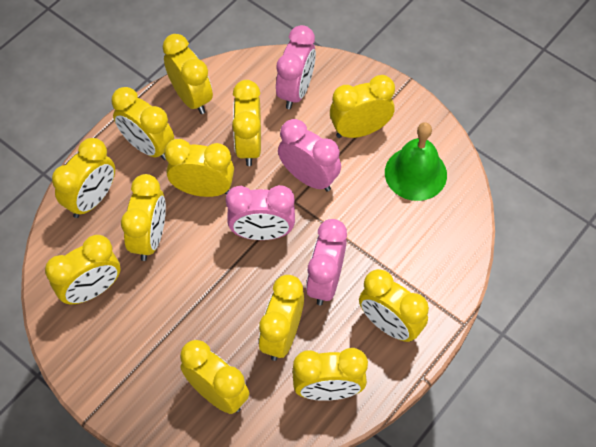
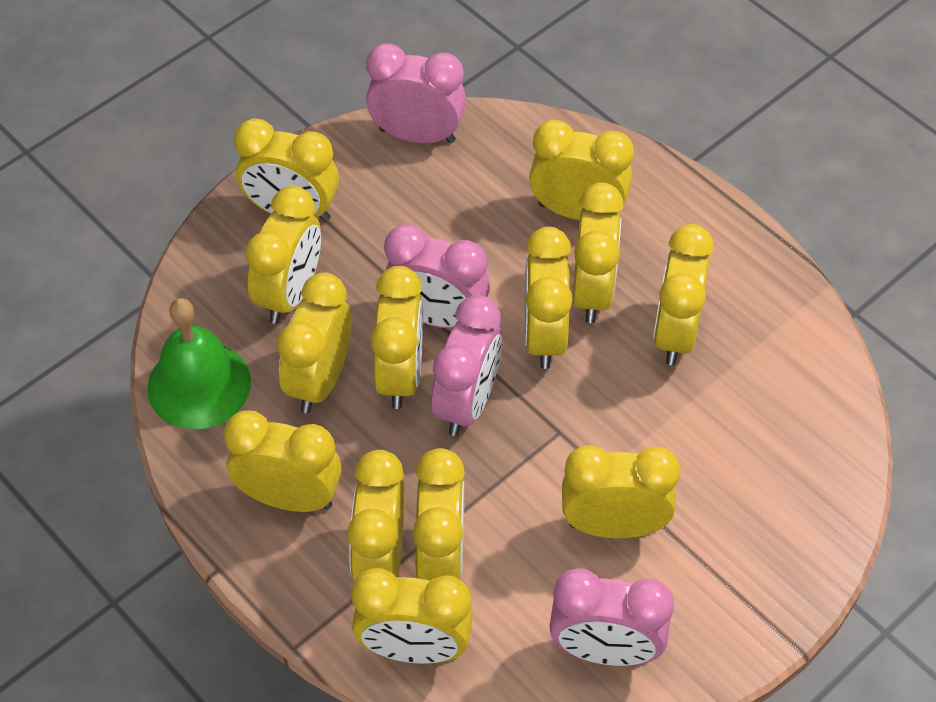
yellow clock: [45,235,121,305] [52,138,115,218] [112,87,174,160] [121,174,166,261] [163,34,213,114] [164,139,234,197] [180,340,249,414] [232,80,261,166] [259,275,304,361] [293,348,368,401] [330,75,395,138] [359,269,429,342] = 12 -> [224,411,342,512] [234,119,339,222] [245,186,321,324] [277,272,352,413] [347,450,405,581] [351,568,473,664] [371,266,423,409] [413,448,465,581] [524,227,572,369] [529,120,634,220] [562,445,681,538] [572,182,624,323] [653,224,714,365] = 13

